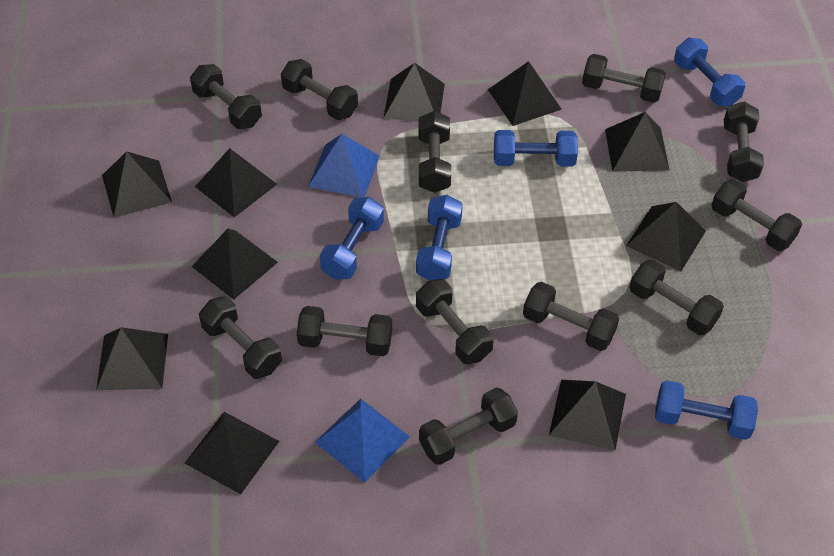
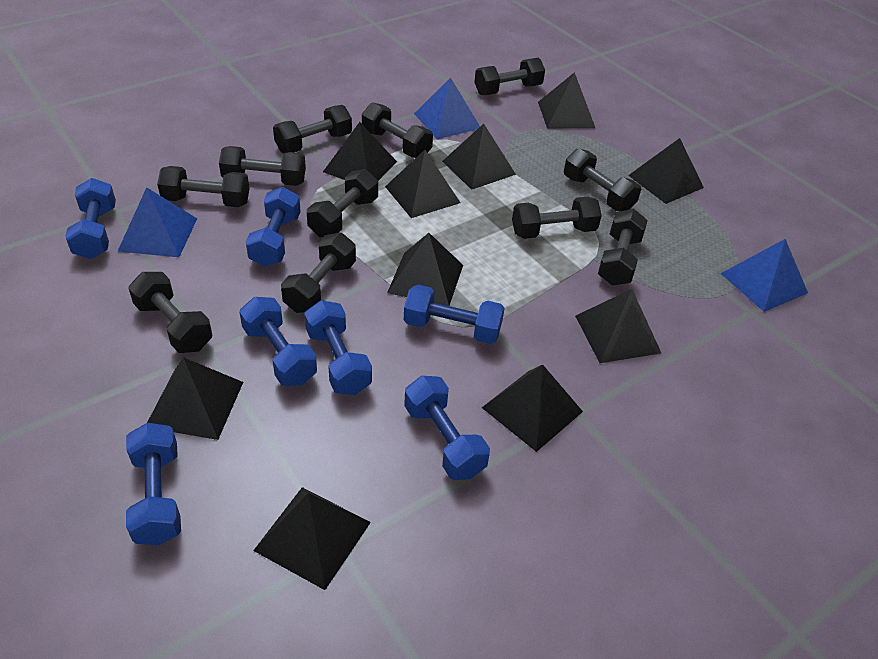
black dumbbell: [190,64,262,129] [199,296,282,379] [281,59,358,120] [297,306,392,356] [416,279,494,364] [419,111,451,193] [419,388,518,465] [523,282,619,351] [582,54,666,103] [629,259,724,335] [711,179,802,251] [724,102,764,182] = 12 -> [128,272,212,353] [157,166,249,207] [219,146,306,186] [273,105,352,153] [281,233,356,313] [307,169,378,237] [362,102,433,158] [474,58,545,95] [512,197,602,239] [564,148,641,211] [598,209,648,286] = 11
blue dumbbell: [320,197,384,279] [416,195,463,280] [494,130,578,167] [655,380,758,440] [674,38,745,106] = 5 -> [65,178,116,259] [126,423,181,545] [239,297,317,386] [246,187,301,267] [304,300,372,395] [404,285,505,344] [404,376,490,480] = 7
blue pyramid: [308,134,380,198] [315,398,410,483] = 2 -> [117,187,197,257] [414,77,480,139] [720,239,808,312] = 3

